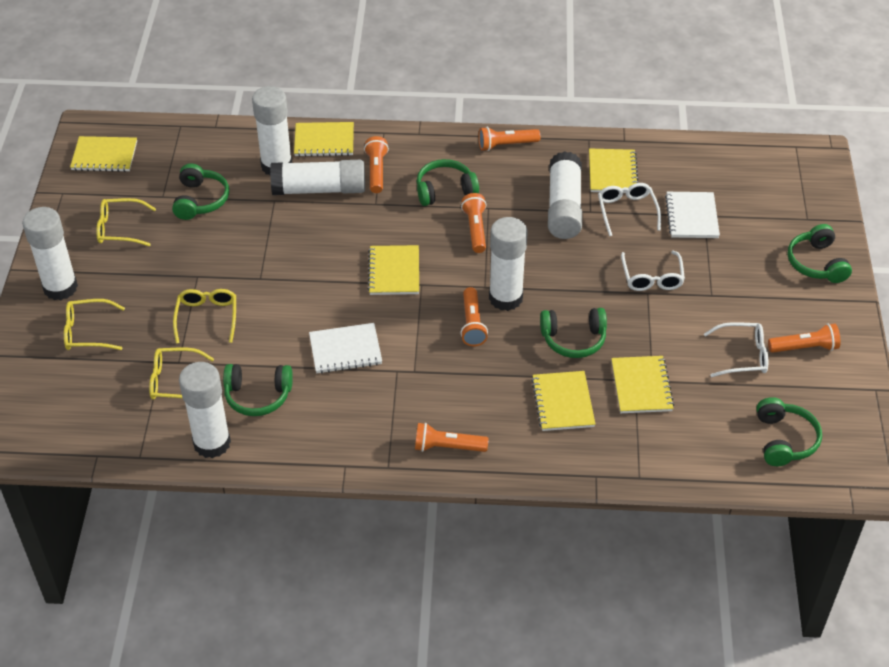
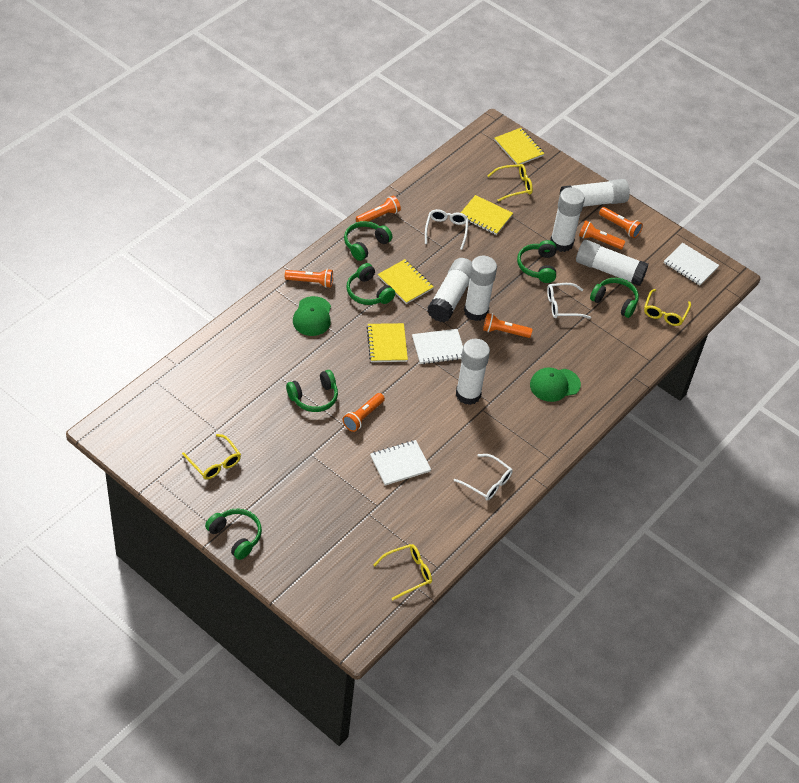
green cap: none = 0 -> [293,296,331,336] [530,367,581,402] = 2
white notebook: [309,323,382,374] [665,192,720,238] = 2 -> [370,440,431,486] [412,329,463,364] [664,243,719,285] = 3
yellow notebook: [70,136,137,172] [294,122,354,157] [368,245,419,295] [531,371,595,431] [589,148,638,193] [611,356,674,413] = 6 -> [367,323,408,362] [378,259,434,304] [461,195,513,235] [494,128,545,165] = 4

